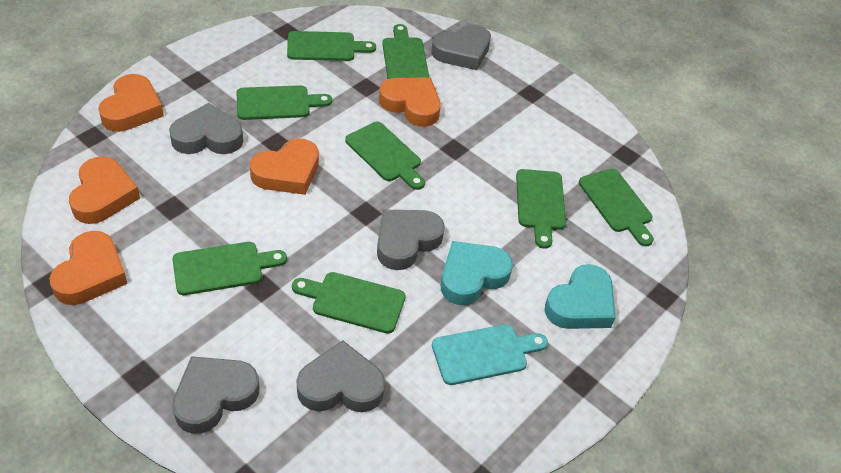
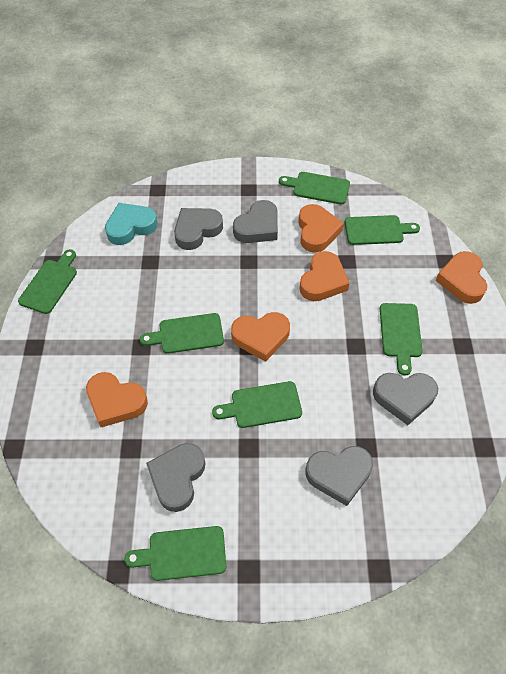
green cutting board: [173,242,287,295] [236,85,332,120] [287,31,376,61] [292,272,406,334] [345,122,425,190] [382,24,429,79] [516,169,566,249] [579,169,654,246] = 8 -> [18,249,77,314] [125,526,226,581] [140,313,224,354] [212,381,302,428] [279,172,350,205] [345,215,420,245] [380,303,422,376] = 7
turquoise cutting board: [432,324,548,385] = 1 -> none = 0
turquoise heart: [441,241,513,305] [545,264,616,329] = 2 -> [105,203,158,245] = 1

